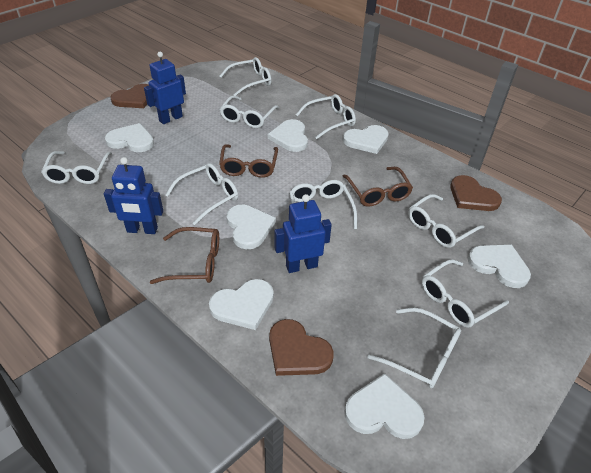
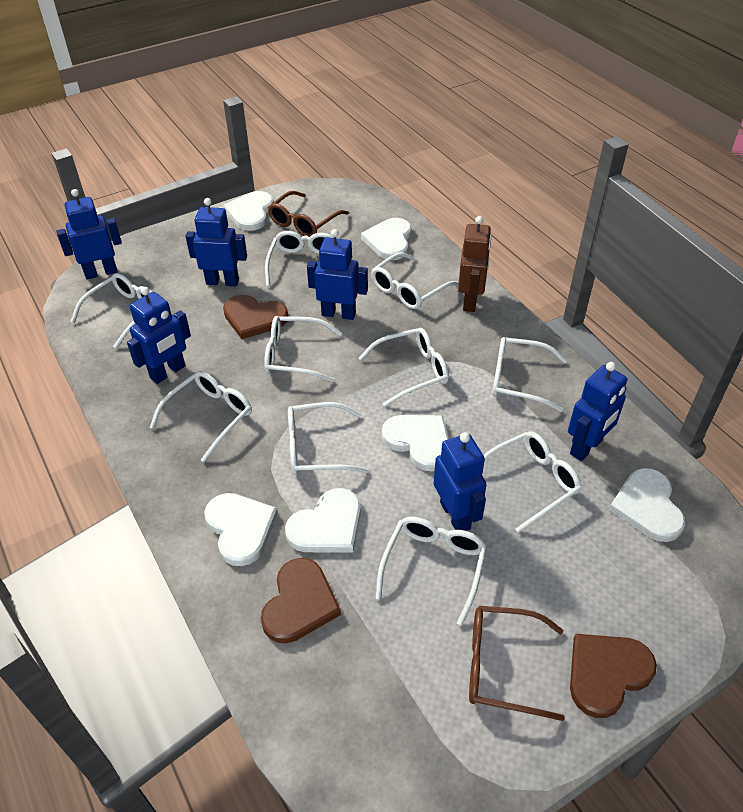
blue robot: [104,157,163,234] [144,52,186,124] [274,194,332,273] = 3 -> [57,189,122,280] [127,287,191,384] [186,198,247,287] [307,229,368,320] [434,432,487,531] [568,362,627,461] = 6
brown glasses: [150,227,219,284] [219,144,278,178] [342,167,413,207] = 3 -> [268,191,349,237] [469,606,565,721] = 2
brown robot: none = 0 -> [458,216,492,312] = 1
white glasses: [41,151,112,184] [166,163,238,225] [220,57,271,96] [220,95,279,128] [289,180,357,230] [296,94,356,139] [367,308,461,388] [408,194,484,248] [422,259,509,328] = 9 -> [70,273,152,349] [150,371,252,462] [264,316,341,382] [265,231,334,287] [288,402,369,475] [358,328,449,407] [371,252,459,309] [376,517,487,626] [484,431,582,533] [492,337,567,412] = 10
white heart: [105,123,154,152] [209,279,274,330] [227,205,276,249] [268,119,308,152] [343,125,389,154] [344,373,425,439] [468,244,531,288] = 7 -> [204,493,278,566] [224,191,274,231] [285,488,361,553] [361,218,412,260] [382,415,449,471] [609,468,686,542] = 6

